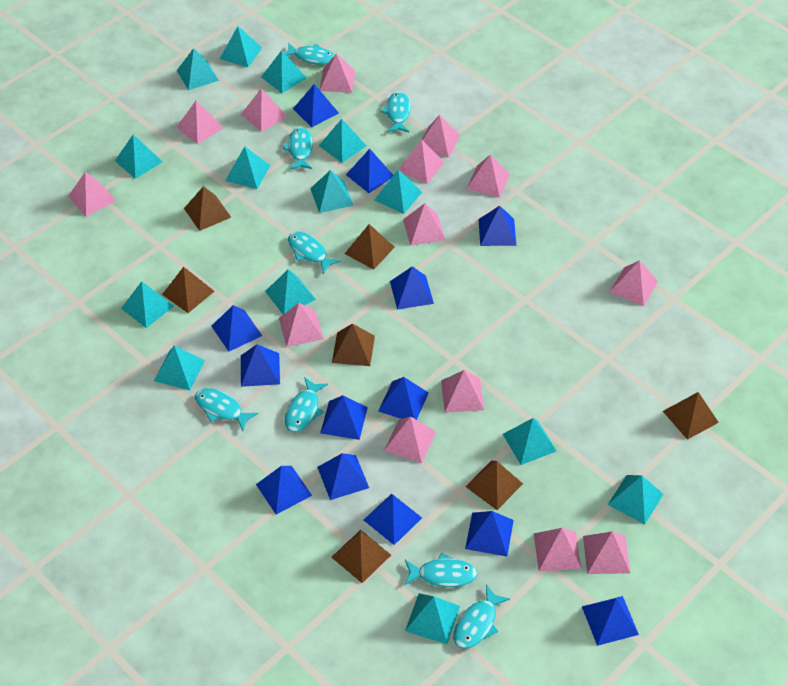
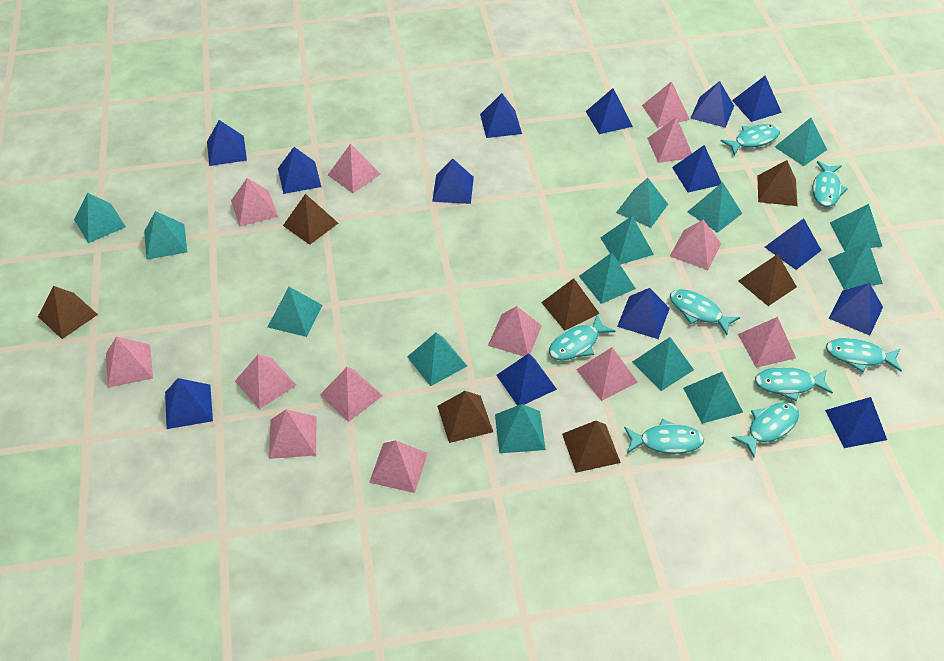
blue pyramid: [212,305,262,352] [241,344,280,387] [256,466,312,515] [293,84,339,127] [317,453,369,500] [320,395,368,440] [346,149,393,193] [364,494,422,545] [378,377,429,420] [390,266,434,310] [465,511,514,557] [479,206,516,246] [582,596,639,646] = 13 -> [165,378,213,429] [207,120,247,166] [278,147,321,194] [432,158,474,204] [480,93,522,138] [497,353,557,406] [586,88,633,134] [617,288,670,339] [672,145,722,192] [690,81,734,128] [732,76,782,122] [765,218,822,270] [825,397,887,448] [829,283,883,335] = 14
pink pyramid: [68,172,117,217] [177,101,223,144] [241,88,288,132] [279,303,324,347] [320,53,355,93] [384,416,436,463] [399,140,445,184] [403,203,446,246] [422,115,460,158] [441,370,484,413] [467,154,510,198] [534,528,582,571] [583,531,630,574] [610,260,658,306] = 14 -> [106,337,153,388] [231,178,278,227] [235,354,296,409] [269,409,316,459] [320,367,383,422] [328,144,380,193] [369,440,428,493] [488,306,542,356] [576,347,638,401] [642,81,690,128] [647,117,692,163] [670,220,721,270] [738,317,796,368] = 13

